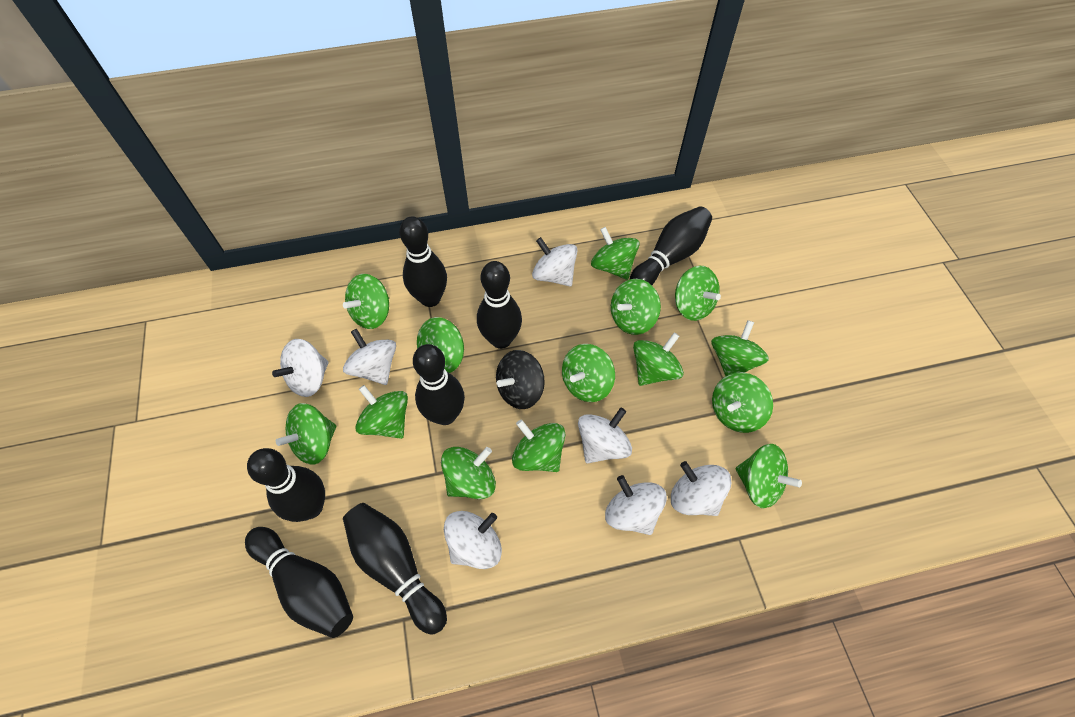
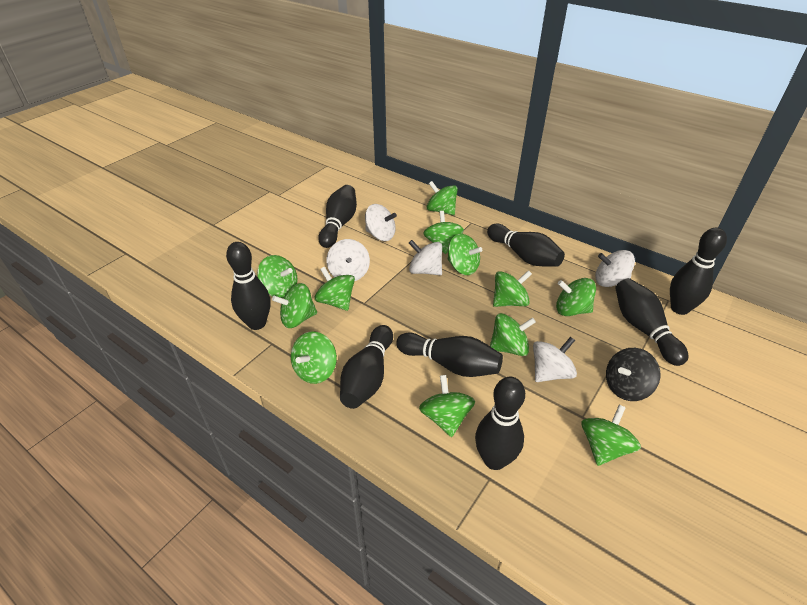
black bowling pin: [245,527,353,638] [247,448,325,522] [343,503,447,634] [399,216,447,307] [413,344,465,425] [477,261,522,349] [630,206,712,285] = 7 -> [226,242,270,330] [318,185,357,248] [340,325,393,409] [396,332,503,377] [475,377,525,470] [487,224,565,267] [615,278,688,366] [670,228,727,315] = 8
green spinning top: [276,403,336,464] [343,274,389,329] [355,385,408,439] [417,317,464,373] [441,447,496,499] [512,419,565,472] [562,344,615,402] [591,227,640,280] [611,279,661,335] [633,333,684,386] [675,266,721,321] [711,320,769,376] [712,372,773,433] [736,444,802,508] = 14 -> [257,255,297,298] [272,283,317,328] [291,332,337,384] [315,267,355,311] [419,375,475,437] [424,211,464,254] [427,181,458,215] [448,234,482,275] [490,313,536,356] [493,270,532,307] [556,278,596,316] [581,405,641,466] = 12
white spinning top: [272,339,329,397] [343,329,396,385] [444,511,502,569] [532,237,578,286] [578,408,632,463] [605,475,667,535] [671,461,731,516] = 7 -> [326,239,370,281] [365,204,397,241] [409,240,442,275] [533,337,577,382] [595,250,635,287] = 5

